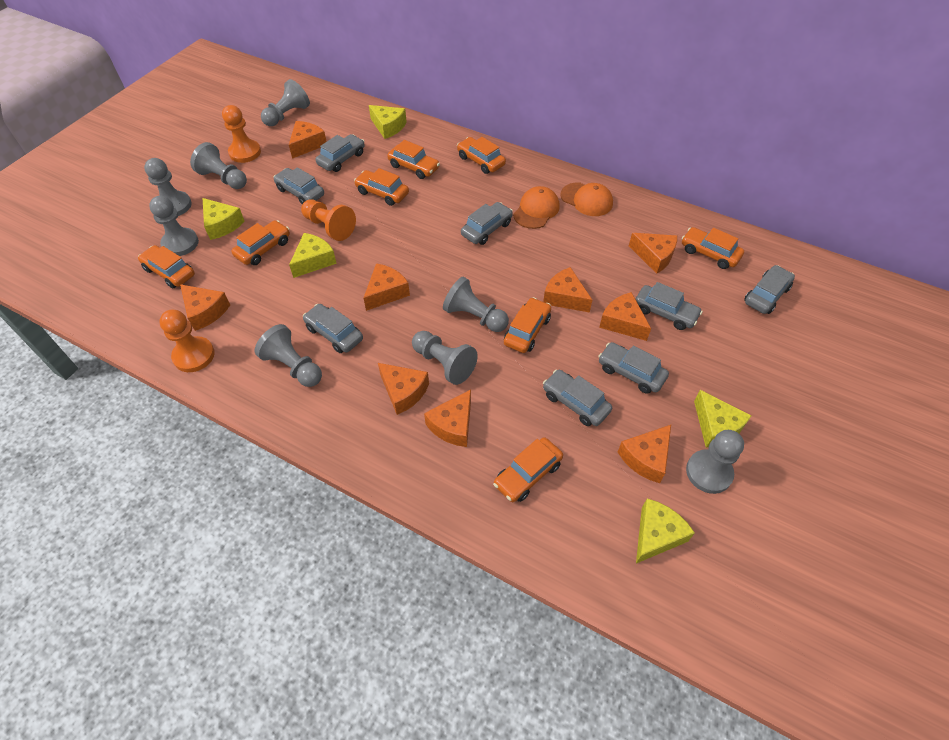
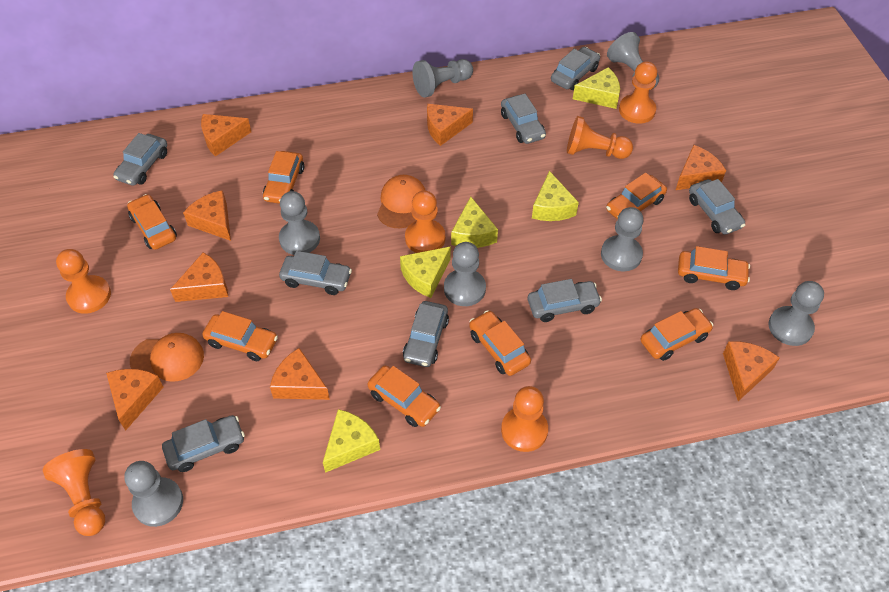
grey pawn: [144,158,192,216] [149,196,199,256] [190,142,247,189] [255,324,322,387] [261,79,310,126] [412,331,478,385] [443,277,509,332] [686,430,744,494] = 8 -> [125,461,183,527] [279,191,320,255] [412,59,473,98] [444,242,486,306] [601,207,644,271] [607,32,659,89] [768,281,824,346] = 7
orange cheese: [180,284,230,331] [289,121,327,159] [363,263,410,311] [378,363,429,415] [424,390,471,447] [543,267,592,313] [599,292,651,341] [618,425,671,483] [629,233,677,274] = 9 -> [106,369,163,431] [170,253,228,302] [183,190,231,241] [201,114,251,156] [270,348,330,400] [427,104,473,146] [676,145,726,190] [723,341,780,401] = 8
orange pawn: [159,309,215,372] [222,105,261,163] [301,199,356,241] = 3 -> [43,449,105,536] [56,249,111,314] [405,190,445,253] [501,386,548,452] [567,116,633,159] [619,62,657,124] = 6

